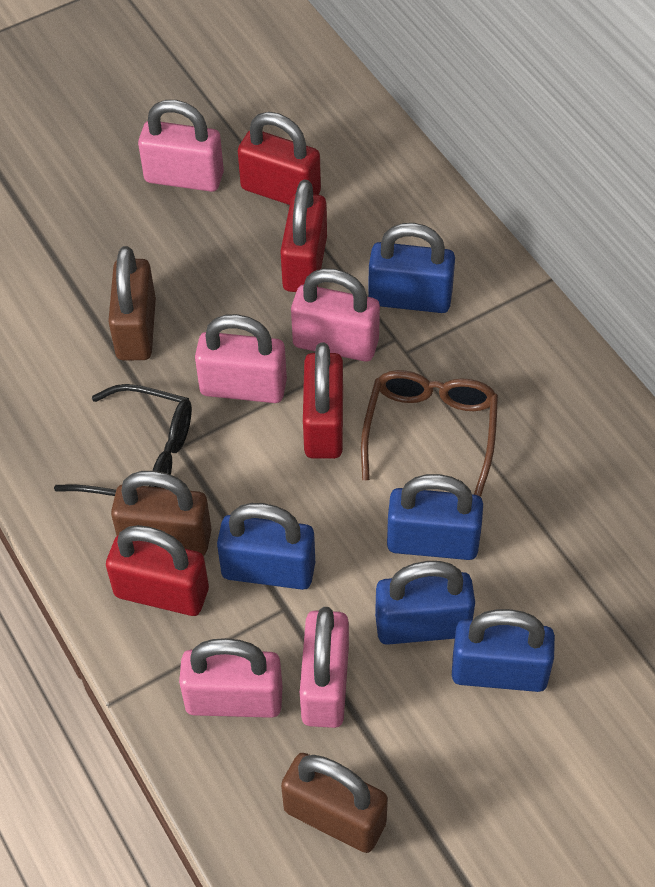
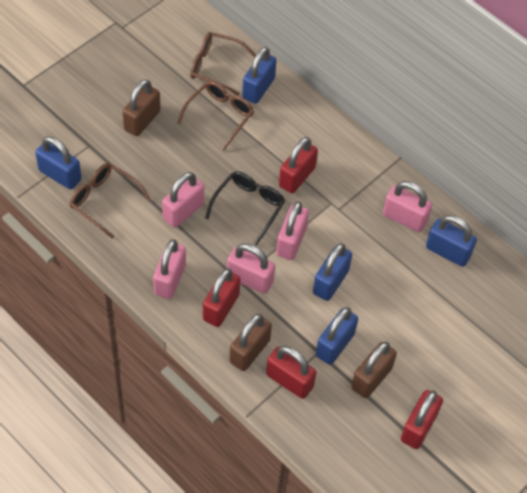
brown glasses: [361,370,498,497] = 1 -> [70,163,151,239] [177,81,254,151] [190,32,256,96] = 3

